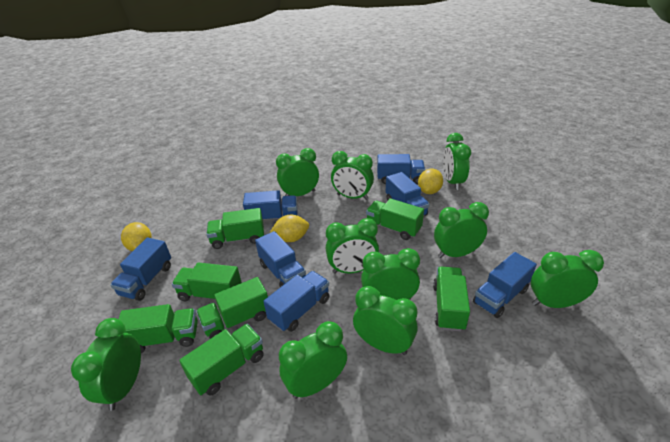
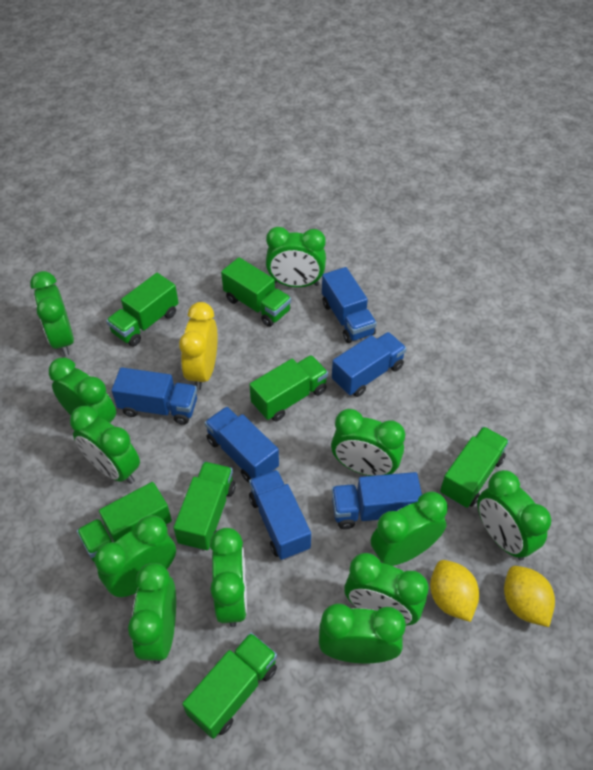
blue truck: [110,238,171,301] [243,190,297,220] [255,231,306,287] [263,271,330,332] [377,154,425,184] [386,172,430,216] [473,252,537,318] = 7 -> [111,367,197,425] [205,407,279,482] [249,470,311,560] [322,267,377,343] [332,332,407,397] [332,472,422,529] = 6
green clock: [71,318,141,411] [276,148,319,196] [279,321,347,399] [326,218,379,274] [331,151,374,200] [353,286,417,355] [361,248,420,300] [434,202,489,258] [443,133,471,190] [531,250,604,308] = 10 -> [30,271,74,356] [49,357,116,423] [70,406,140,484] [94,515,176,597] [128,563,176,664] [210,528,247,627] [266,227,326,287] [319,603,406,663] [331,409,405,476] [344,553,429,625] [371,492,448,566] [477,470,551,561] = 12
yellow clock: none = 0 -> [179,302,218,390] = 1
yellow lemon: [121,222,152,251] [270,215,309,242] [418,169,443,194] = 3 -> [430,560,479,622] [504,566,555,627] = 2

